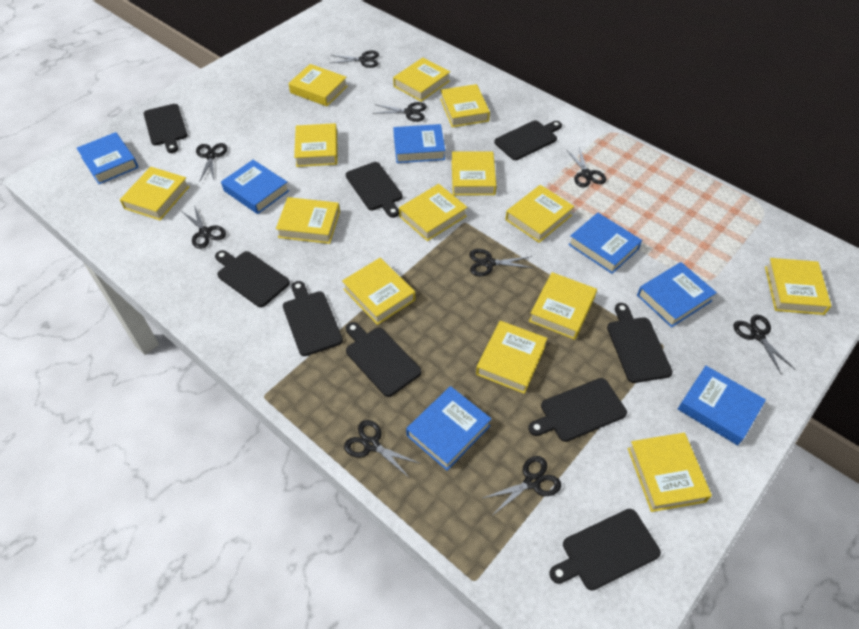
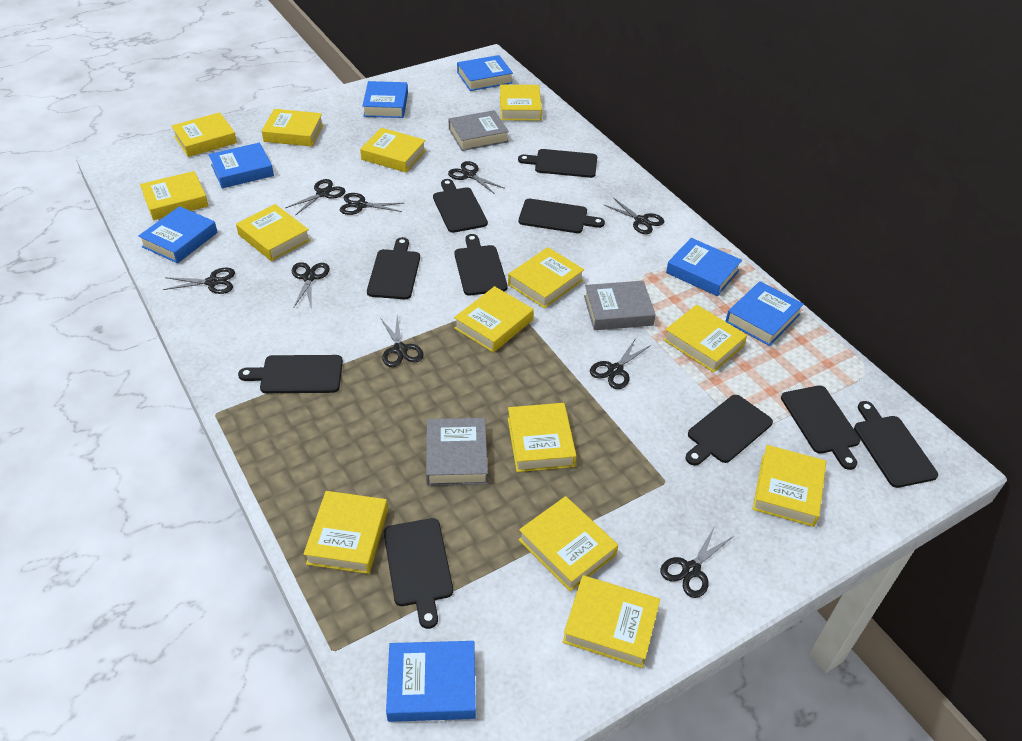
black cutting board: [144,104,187,153] [215,250,290,307] [283,281,343,356] [346,162,403,218] [346,322,422,397] [494,120,562,160] [528,378,627,442] [549,509,661,591] [607,303,673,383] = 9 -> [238,355,343,393] [367,237,420,299] [384,518,453,629] [433,179,488,233] [454,234,508,295] [518,149,597,178] [519,199,605,233] [685,395,773,466] [781,385,860,470] [854,401,938,488] = 10
grey book: none = 0 -> [426,418,488,486] [449,110,509,151] [584,281,656,330] = 3

